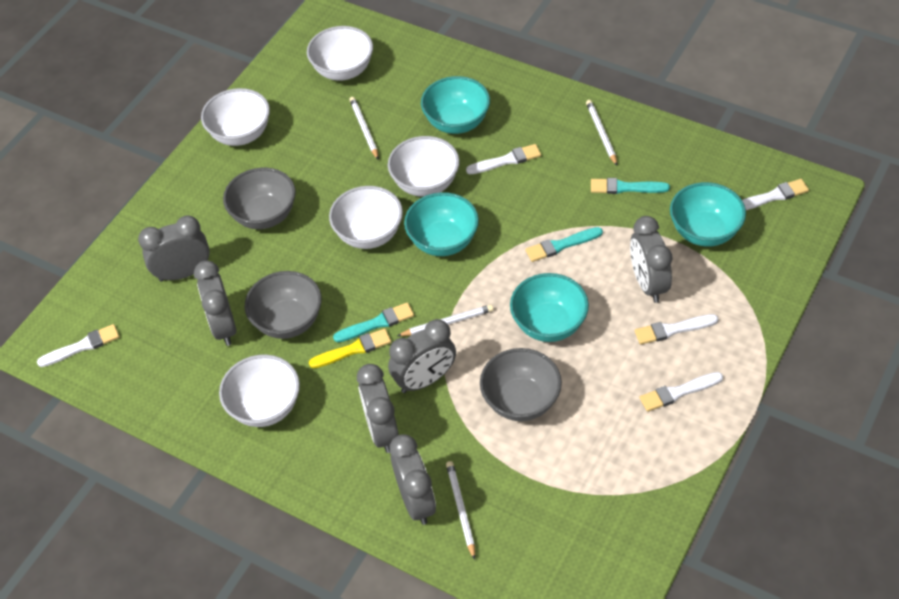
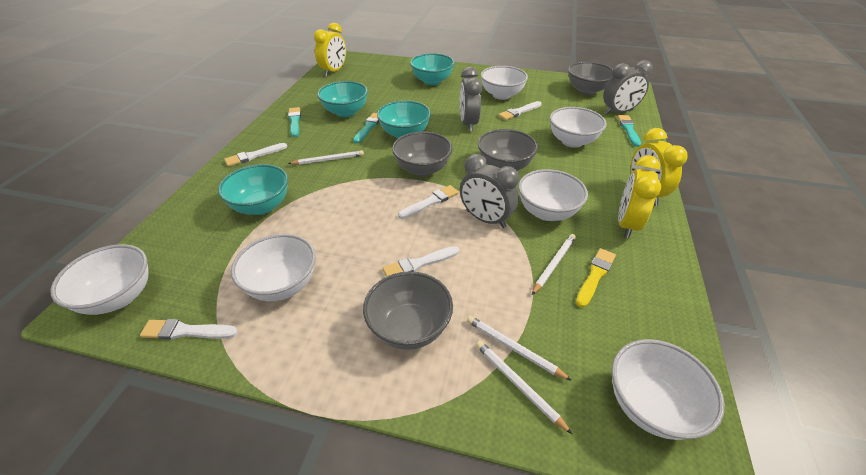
grey bowl: [223,167,296,229] [245,271,322,339] [480,348,562,421] = 3 -> [363,271,453,350] [392,132,453,177] [478,129,538,171] [568,62,613,95] = 4
grey clock: [138,215,210,282] [194,260,236,346] [357,364,399,453] [388,319,456,393] [390,434,436,525] [630,216,673,303] = 6 -> [460,67,482,132] [460,154,519,228] [603,60,653,114] = 3
white bowl: [201,88,270,146] [219,354,300,427] [307,26,373,81] [329,186,403,249] [388,136,460,197] = 5 -> [50,244,149,315] [231,234,316,301] [481,66,528,100] [518,169,588,221] [550,107,607,148] [612,339,725,440] = 6
yellow clock: none = 0 -> [314,23,346,76] [618,155,661,238] [631,128,688,206] = 3

